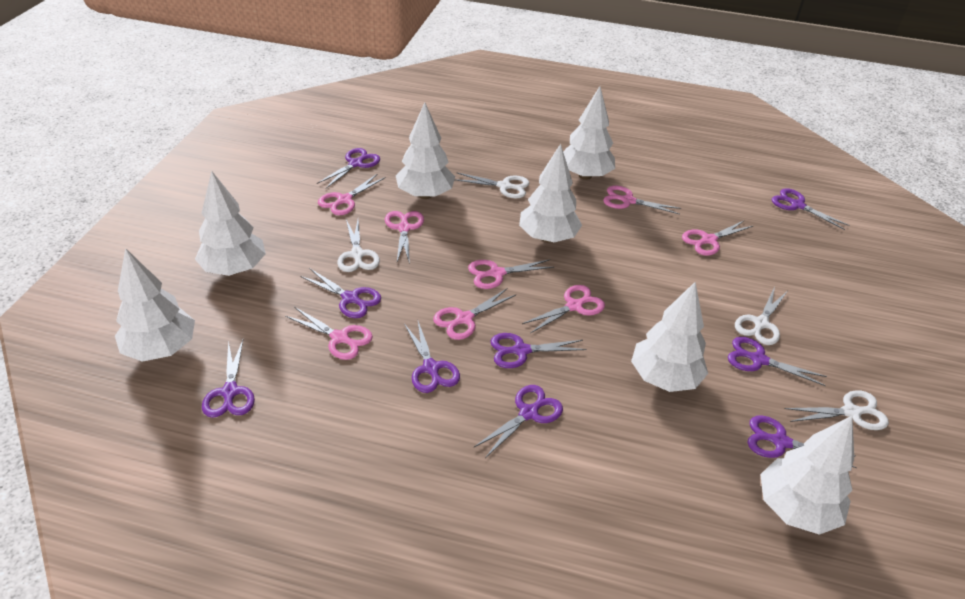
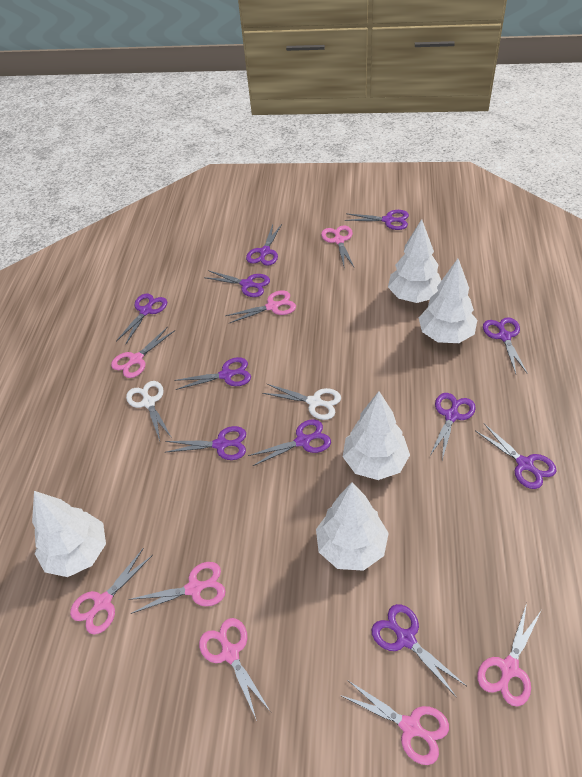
purple scissors: [202,340,255,418] [300,268,381,318] [317,148,380,188] [404,322,460,393] [474,385,563,458] [490,333,587,368] [728,337,827,386] [747,415,857,468] [772,188,849,230] = 9 -> [116,294,167,345] [165,426,246,460] [174,357,251,390] [204,270,270,297] [246,224,282,266] [248,419,331,466] [345,210,409,230] [372,604,466,698] [430,393,476,460] [476,424,557,489] [483,317,528,374] = 11
white scissors: [337,220,380,272] [455,172,529,198] [735,287,787,345] [784,390,889,430] = 4 -> [126,381,172,441] [262,384,341,420] = 2
white tree: [115,248,195,362] [195,171,266,276] [396,102,455,199] [519,144,582,243] [563,86,615,180] [631,282,708,392] [760,416,854,535] = 7 -> [32,491,106,577] [316,483,389,571] [343,391,410,480] [388,219,441,303] [419,259,477,343] = 5

